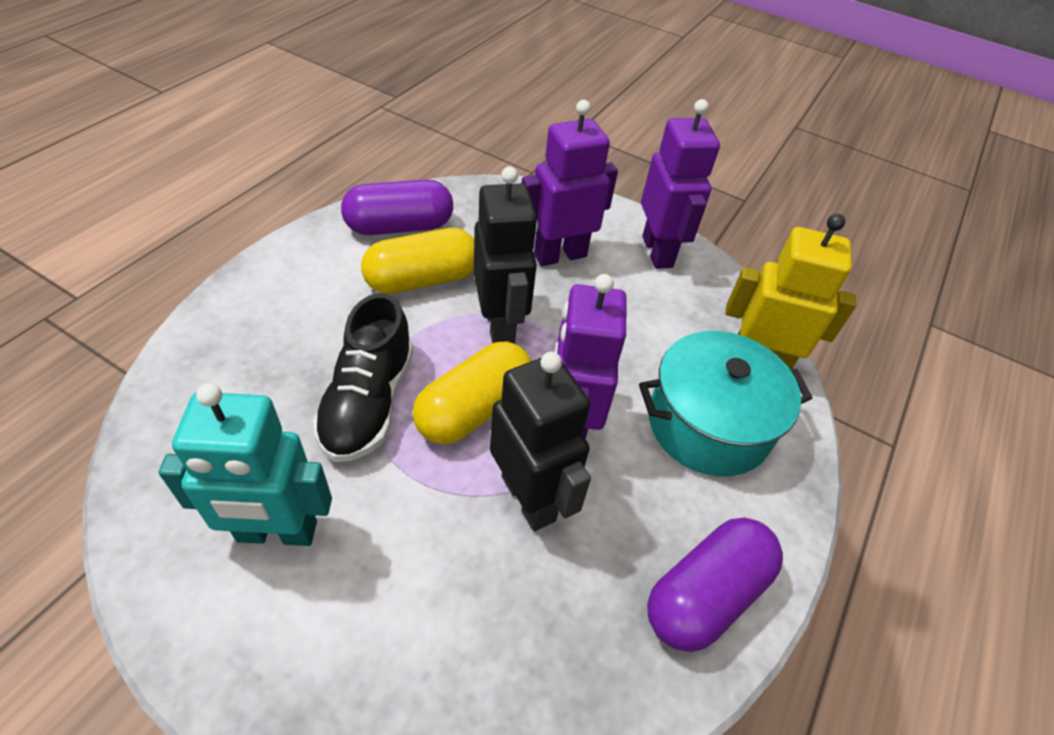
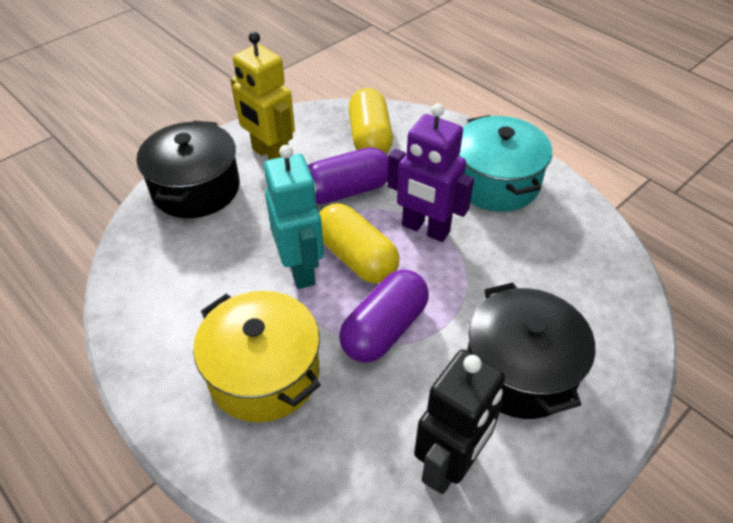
black pot: none = 0 -> [137,120,240,218] [467,283,595,419] = 2
black robot: [474,167,538,344] [490,352,591,531] = 2 -> [414,349,505,494] = 1
black shoe: [313,293,414,462] = 1 -> none = 0
purple robot: [522,100,618,266] [555,274,627,439] [641,99,720,269] = 3 -> [387,103,474,242] = 1
yellow pot: none = 0 -> [193,291,320,422] = 1

